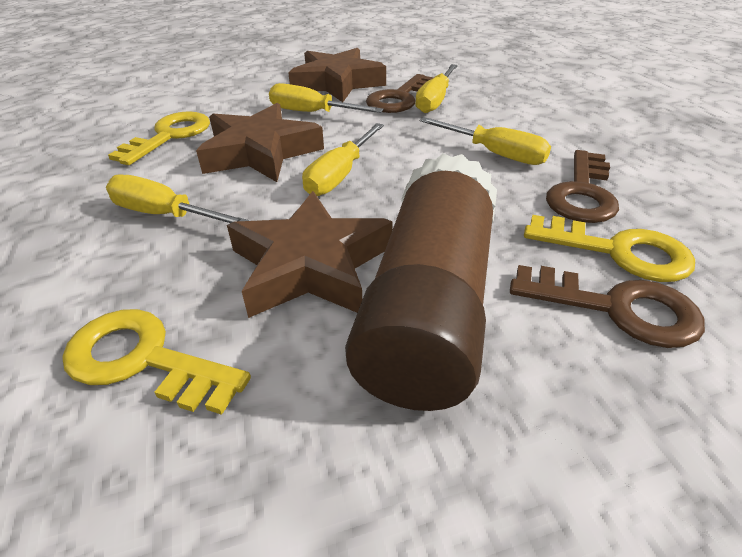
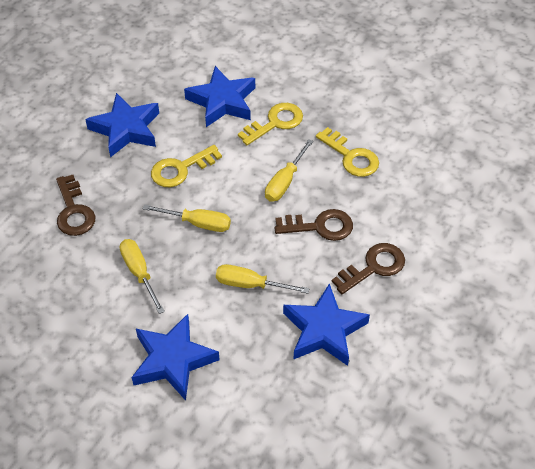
blue star: none = 0 -> [85,93,159,157] [132,314,220,401] [184,66,255,127] [283,283,370,366] = 4
brown glue stick: [345,153,497,411] = 1 -> none = 0
brown star: [196,103,324,182] [227,191,393,318] [289,48,386,102] = 3 -> none = 0
yellow screwdriver: [106,175,250,223] [269,83,384,113] [302,123,384,196] [415,64,458,113] [420,117,551,165] = 5 -> [120,239,165,314] [143,204,231,232] [216,264,309,294] [265,139,313,202] = 4

